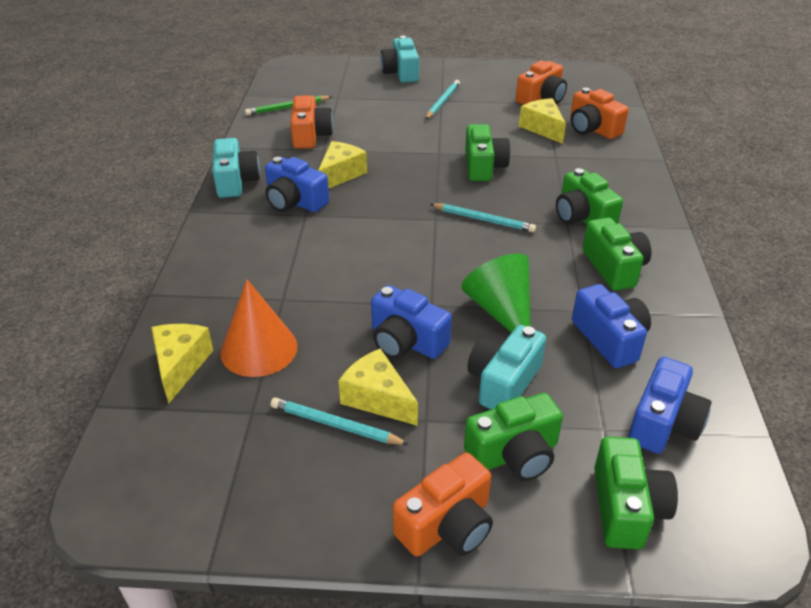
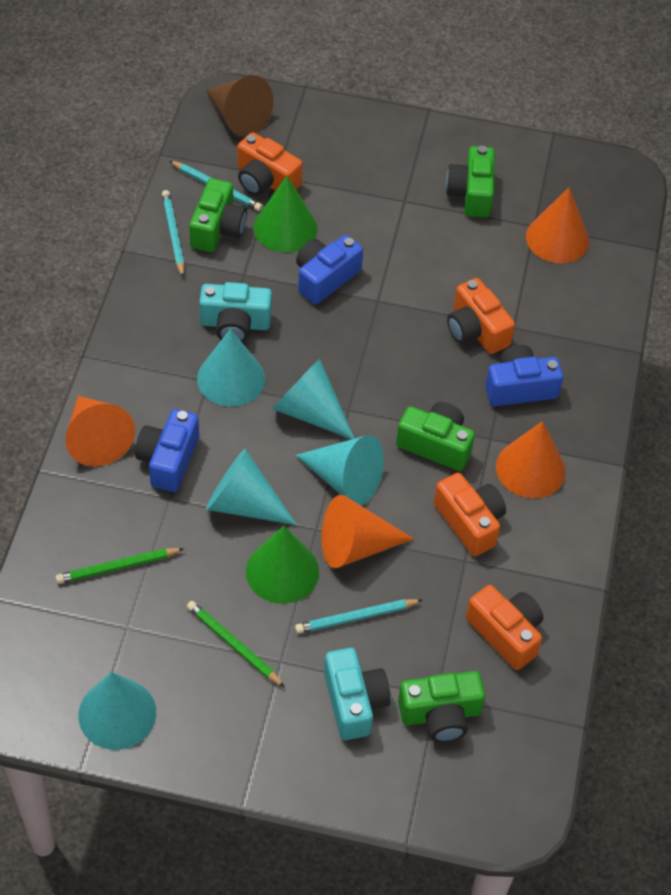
blue camera: [265,157,329,212] [371,285,452,359] [572,284,651,368] [628,357,711,454] = 4 -> [135,409,199,492] [296,235,363,305] [485,345,563,406] = 3
brown cone: none = 0 -> [206,75,273,137] = 1
green camera: [464,393,563,481] [465,124,510,181] [556,168,623,224] [583,217,651,291] [594,437,678,549] = 5 -> [189,178,247,252] [396,402,475,471] [398,671,485,742] [446,146,495,218] = 4
green cone: [461,254,531,333] = 1 -> [246,526,319,604] [254,176,318,252] = 2
green pencil: [245,96,332,116] = 1 -> [55,548,184,584] [187,601,285,687] = 2
orange cone: [220,279,297,377] = 1 -> [66,396,135,467] [321,495,414,568] [496,421,566,498] [526,188,589,263] = 4
turquoise camera: [212,138,260,198] [380,35,419,83] [467,325,546,409] = 3 -> [199,282,272,343] [324,648,391,740] = 2
turquoise cone: none = 0 -> [78,672,156,750] [197,329,265,407] [206,449,297,525] [272,358,355,439] [295,435,384,505] = 5
yellow cheese: [151,324,213,404] [318,141,367,189] [339,348,418,426] [519,98,566,144] = 4 -> none = 0

